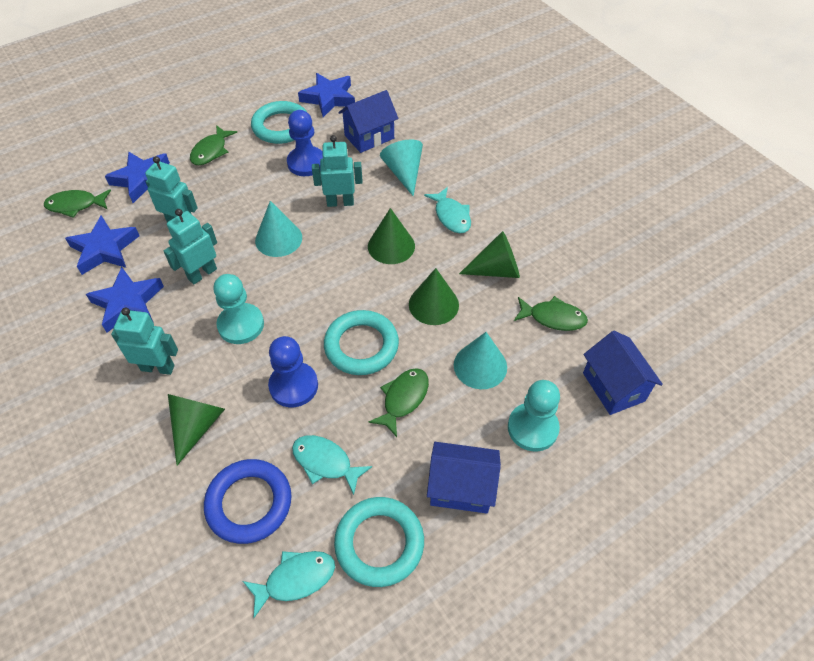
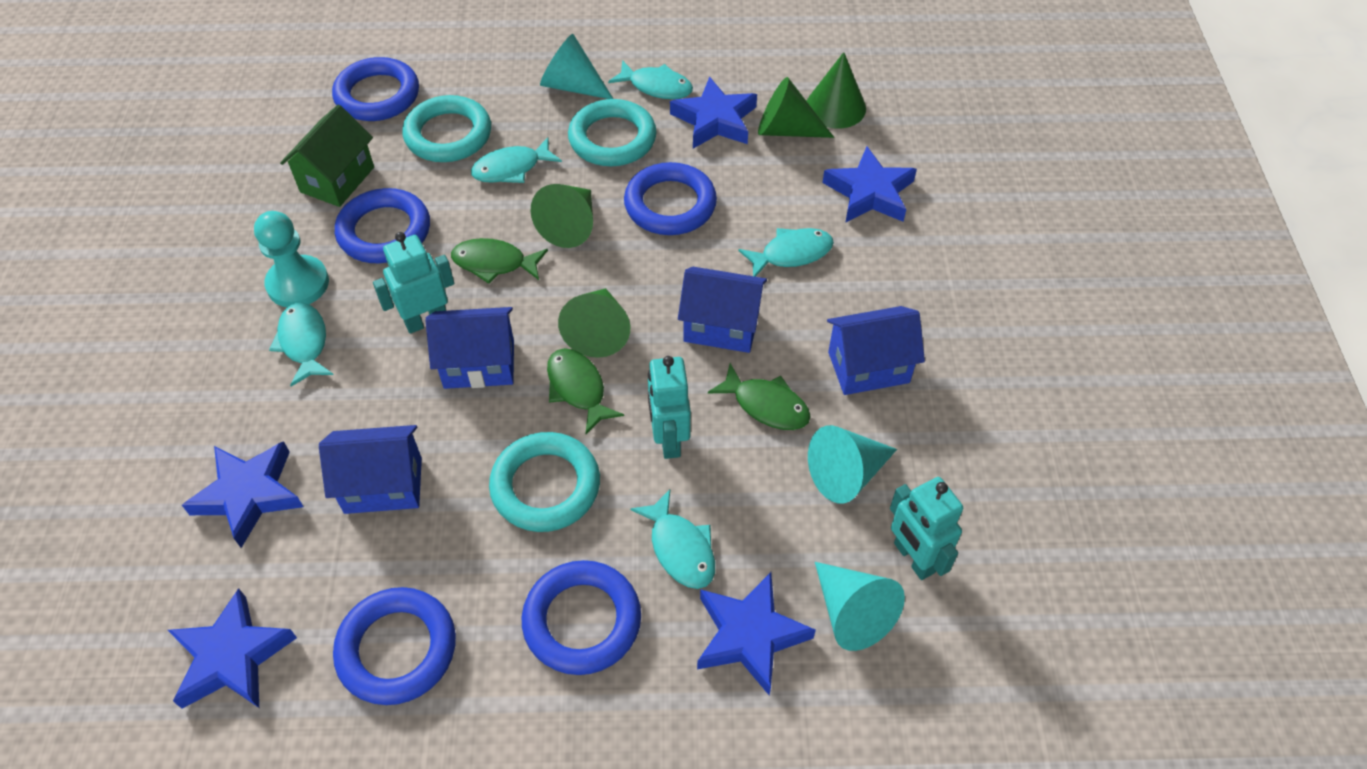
blue house: [338,90,398,153] [427,442,501,514] [583,331,663,415] = 3 -> [319,425,422,514] [425,307,514,389] [678,267,767,353] [827,306,925,395] = 4
blue pawn: [268,336,318,407] [287,110,323,176] = 2 -> none = 0
blue ring: [204,459,291,544] = 1 -> [332,57,419,121] [333,587,456,705] [335,188,430,263] [522,560,641,675] [624,162,717,235] = 5
blue star: [65,215,140,275] [86,267,164,332] [105,152,170,203] [298,73,355,117] = 4 -> [168,588,297,709] [182,441,304,548] [670,76,757,149] [697,572,816,695] [822,147,917,223] = 5
green fish: [44,189,111,218] [190,125,237,165] [369,368,429,437] [514,296,588,331] = 4 -> [451,238,548,284] [547,348,624,434] [708,363,811,430] = 3
green house: none = 0 -> [280,104,374,207] = 1
turquoise fish: [243,551,335,618] [292,435,372,495] [424,187,471,233] = 3 -> [269,302,333,386] [471,137,562,183] [608,60,693,99] [630,489,715,589] [738,228,834,277] = 5
turquoise pawn: [213,274,264,344] [508,380,560,452] = 2 -> [254,211,329,307] = 1
turquoise robot: [111,308,178,375] [145,156,198,222] [164,209,217,284] [312,135,363,207] = 4 -> [373,232,454,334] [648,356,691,459] [890,477,963,580] = 3

